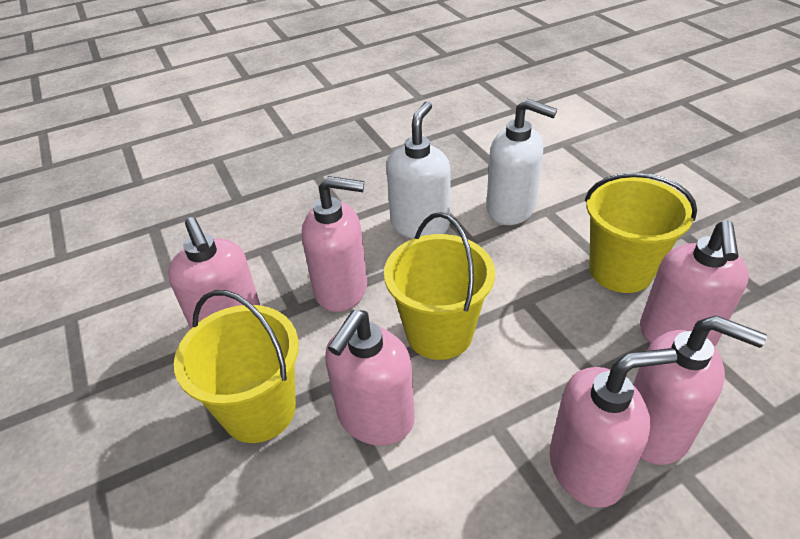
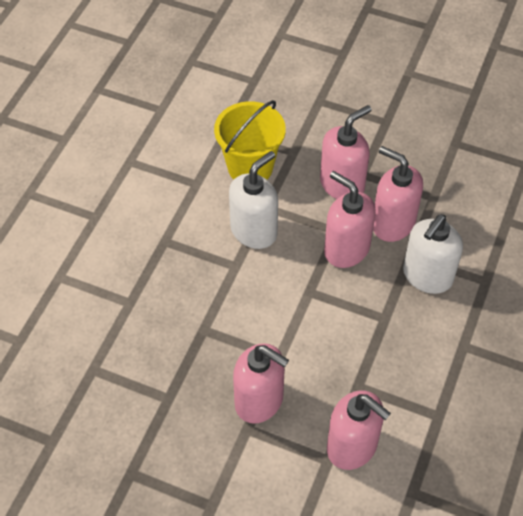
pink soap dispenser: [168,217,261,329] [302,176,367,312] [325,310,415,445] [549,348,677,508] [633,315,767,465] [640,220,749,346] = 6 -> [233,343,289,424] [320,105,372,199] [324,171,376,268] [327,391,391,470] [373,146,423,242] = 5
yellow bucket: [174,290,299,443] [384,212,495,360] [585,172,697,293] = 3 -> [214,100,286,180] = 1

